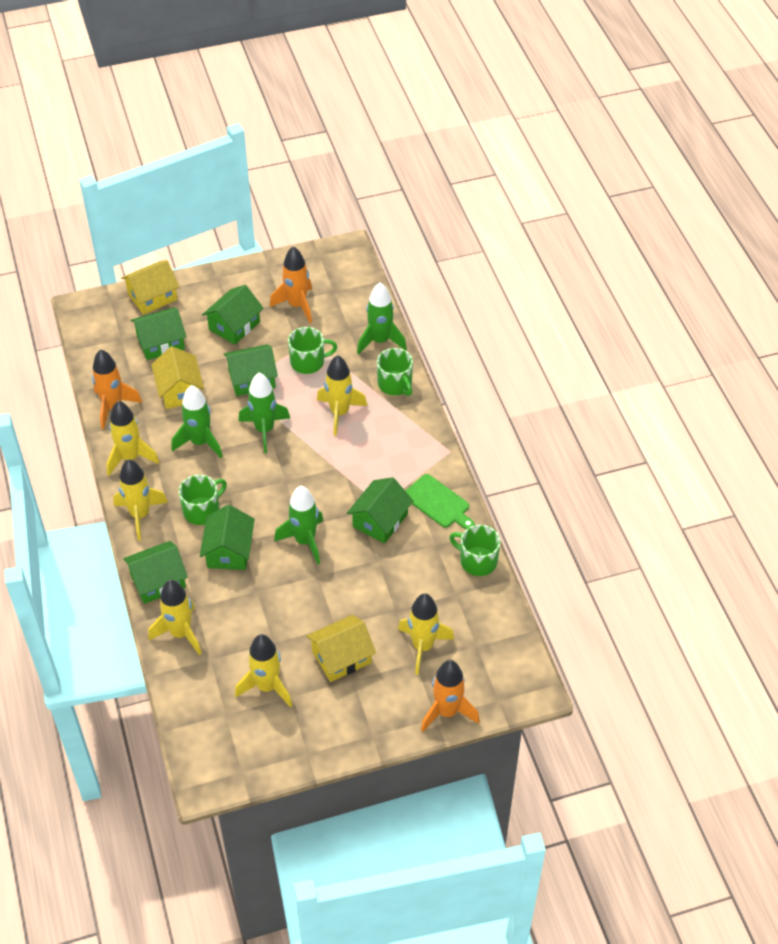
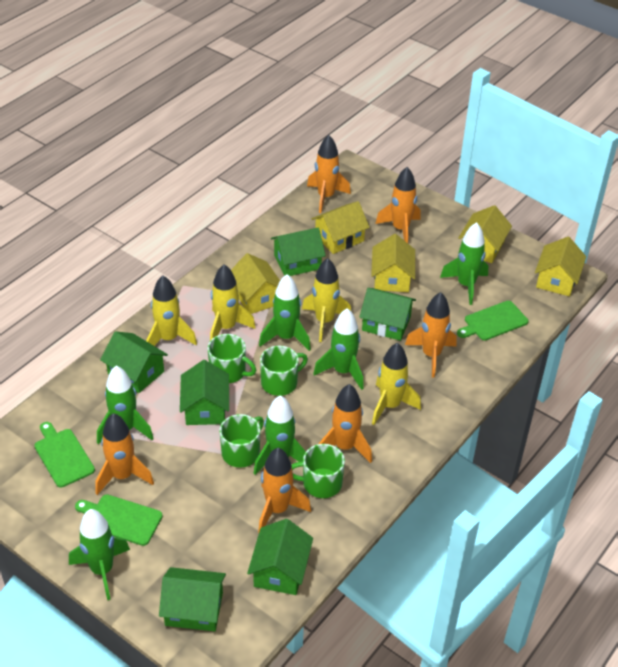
green cutting board: [405,474,475,529] = 1 -> [34,422,95,488] [75,494,163,546] [457,301,528,340] = 3
green rocket: [171,385,223,458] [238,373,290,453] [274,486,323,565] [357,282,407,354] = 4 -> [69,509,130,600] [97,366,154,444] [254,395,306,475] [259,274,311,351] [313,308,364,390] [440,222,489,305] = 6
orange rocket: [92,349,142,429] [270,246,312,323] [421,660,480,732] = 3 -> [95,413,154,495] [258,448,311,533] [307,135,351,213] [319,384,372,463] [375,167,421,243] [405,292,457,377] = 6
yellow house: [121,260,179,315] [151,346,204,409] [307,615,376,682] = 3 -> [231,253,280,314] [312,201,370,254] [371,234,415,292] [459,205,512,263] [535,237,586,296] = 5
yellow rocket: [106,401,159,476] [113,459,168,541] [148,580,202,655] [235,634,292,707] [317,355,367,436] [398,593,454,675] = 6 -> [146,275,197,346] [210,264,256,340] [302,258,351,342] [372,343,421,425] = 4

